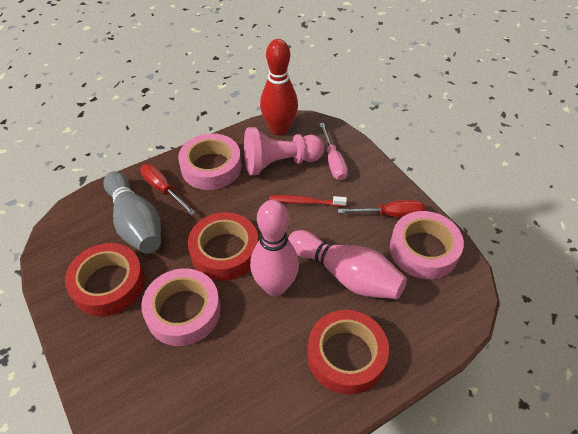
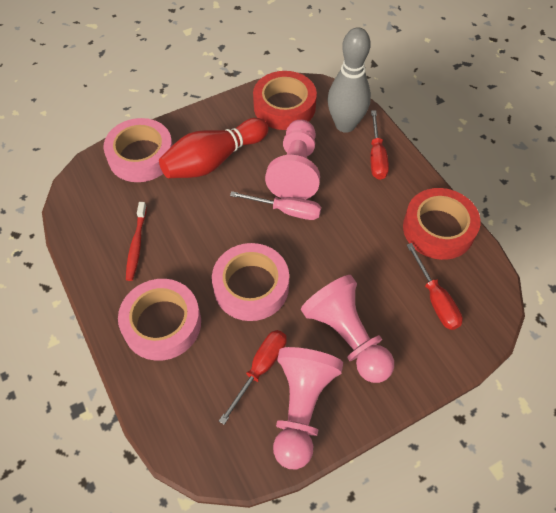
pink bowling pin: [250,200,299,296] [288,230,407,299] = 2 -> none = 0
pink pawn: [244,127,325,175] = 1 -> [265,120,320,199] [273,347,343,469] [301,275,394,383] = 3
red screwdriver: [140,164,195,215] [338,200,425,218] = 2 -> [219,330,287,425] [370,110,389,180] [407,243,463,330] = 3
red tape: [65,243,145,317] [188,212,258,281] [307,310,389,395] = 3 -> [253,71,317,130] [403,188,480,260] = 2

